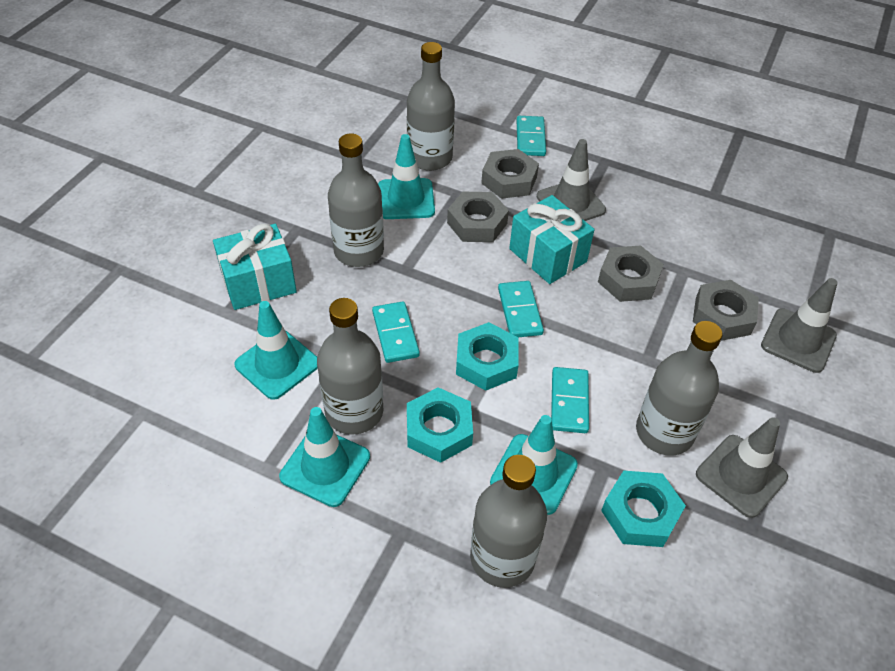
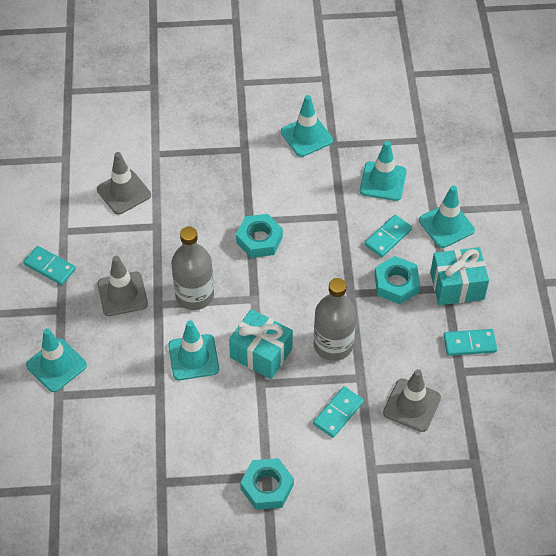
grey bottle: [317,298,383,435] [328,133,384,267] [407,42,455,171] [470,455,547,588] [636,321,723,456] = 5 -> [171,227,214,310] [314,278,356,361] = 2
grey nut: [447,192,509,242] [481,149,539,199] [598,246,664,302] [693,280,759,341] = 4 -> none = 0
turquoise traffic cone: [234,301,318,400] [279,407,370,507] [378,134,435,219] [490,415,578,515] = 4 -> [26,328,87,392] [168,320,219,380] [281,95,333,157] [360,141,407,201] [419,185,475,248] = 5

